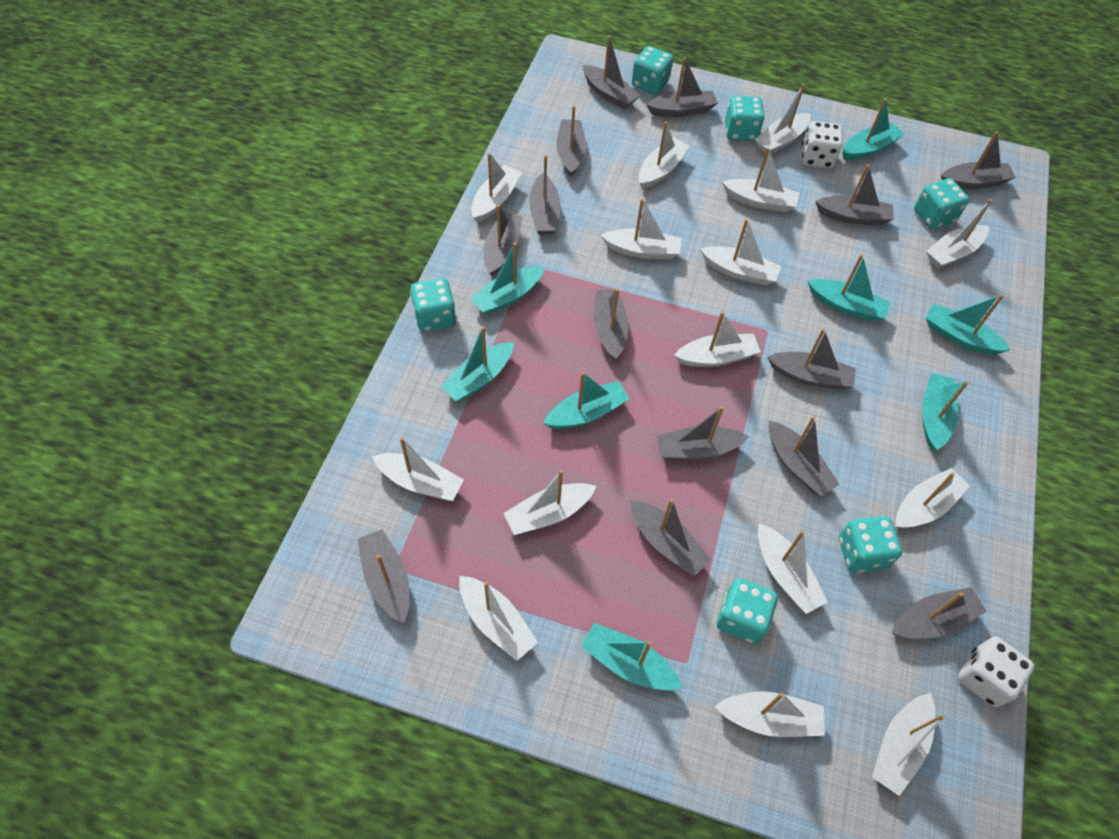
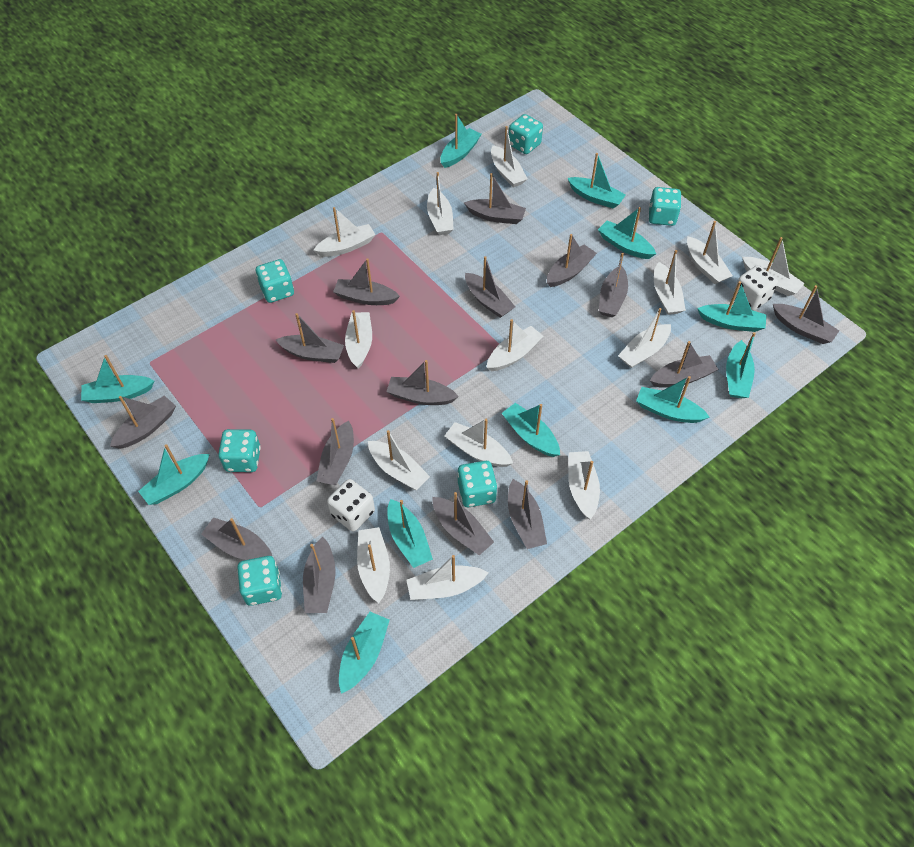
grey boat: [357,529,409,624] [484,205,522,276] [529,155,560,235] [556,105,586,177] [582,36,641,109] [594,288,628,361] [630,499,712,576] [646,57,718,117] [656,406,749,460] [768,328,856,390] [769,416,839,496] [815,164,894,225] [892,587,987,638] [941,131,1016,189] = 14 -> [110,396,176,449] [201,517,272,560] [276,313,344,363] [303,536,336,613] [317,418,354,485] [333,258,400,305] [386,360,459,405] [432,492,494,555] [464,173,526,224] [465,256,515,318] [508,479,547,549] [547,234,597,287] [599,253,628,317] [650,341,719,388] [773,285,839,344] = 15
turquoise boat: [440,326,514,402] [470,243,545,315] [543,372,630,429] [581,623,683,690] [808,254,891,322] [842,99,904,160] [922,373,969,450] [926,294,1011,355] = 8 -> [81,355,154,403] [138,444,210,505] [339,612,390,694] [387,499,433,568] [440,114,481,168] [502,403,560,457] [568,153,626,209] [598,207,656,259] [636,376,710,423] [697,281,767,332] [726,332,756,398] = 11
white boat: [372,437,464,501] [459,576,538,661] [471,153,522,222] [503,470,596,535] [601,198,682,259] [639,121,690,189] [674,311,761,367] [700,219,781,285] [715,691,825,737] [722,147,799,212] [755,84,811,155] [758,524,828,614] [872,693,945,796] [896,468,970,528] [926,199,992,268] = 15 -> [313,207,376,257] [345,310,372,369] [357,527,390,603] [368,430,430,490] [406,555,489,600] [427,172,454,235] [445,419,513,467] [486,319,544,371] [491,126,528,187] [568,451,600,520] [618,308,671,368] [654,250,686,315] [687,221,733,284] [742,237,805,296] = 14

